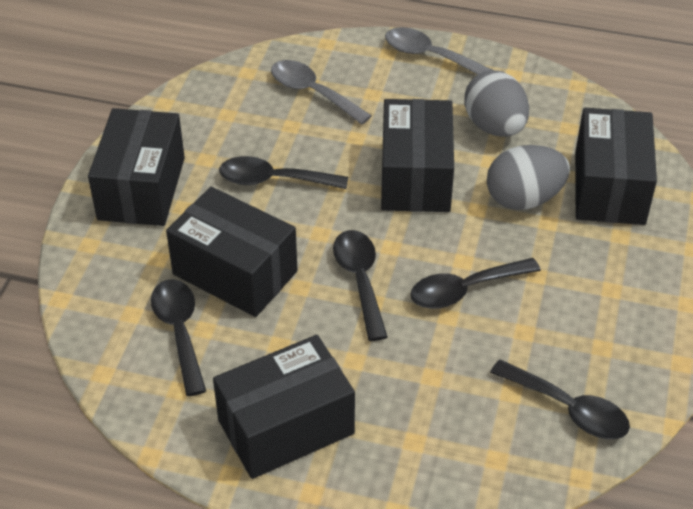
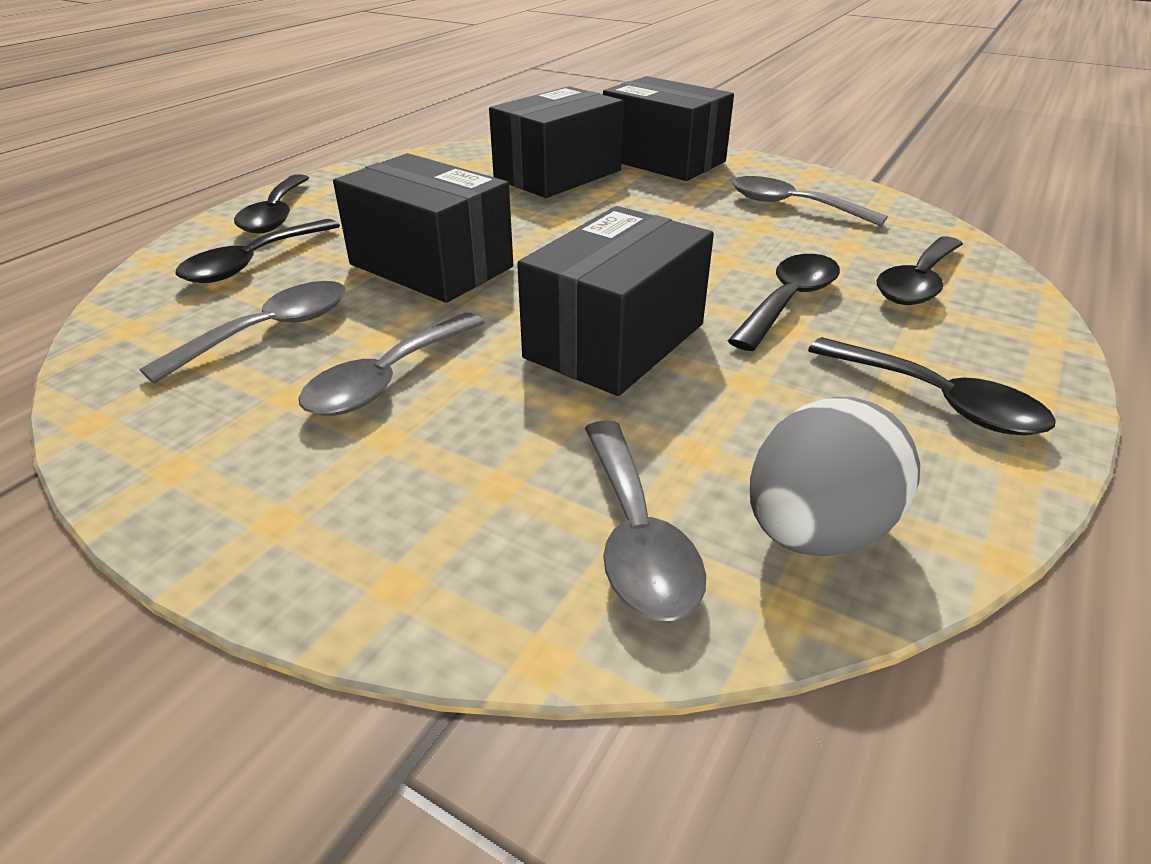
black box: [88,108,185,226] [166,187,298,317] [213,335,355,479] [381,99,454,212] [575,108,657,225] = 5 -> [333,153,513,303] [489,86,624,198] [517,206,714,396] [603,76,734,181] = 4
grey egg: [464,70,529,137] [487,145,570,210] = 2 -> [750,397,920,556] = 1
grey spoon: [271,60,372,124] [385,27,492,75] = 2 -> [139,281,346,383] [298,313,485,416] [585,420,706,621] [732,176,888,226] = 4

